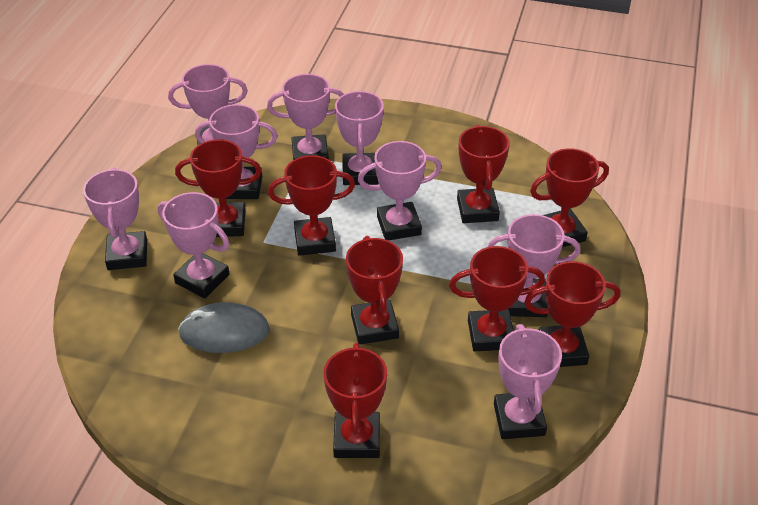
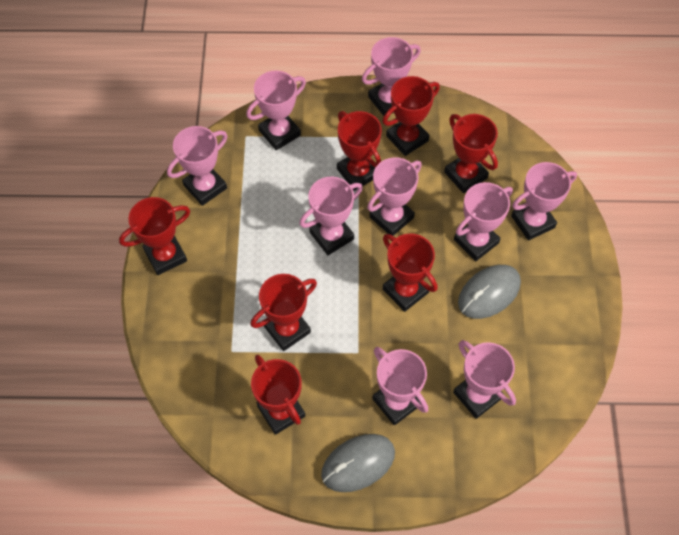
grey mouse: [178,302,270,353] = 1 -> [321,434,395,492] [458,265,521,319] = 2
red trophy: [175,139,262,237] [268,155,355,256] [323,343,387,458] [346,236,403,345] [449,246,545,352] [457,125,510,223] [524,261,621,367] [530,148,609,247] = 8 -> [119,197,190,275] [251,274,317,351] [251,355,305,435] [337,111,382,191] [382,76,440,156] [383,233,438,312] [444,114,498,193] = 7

